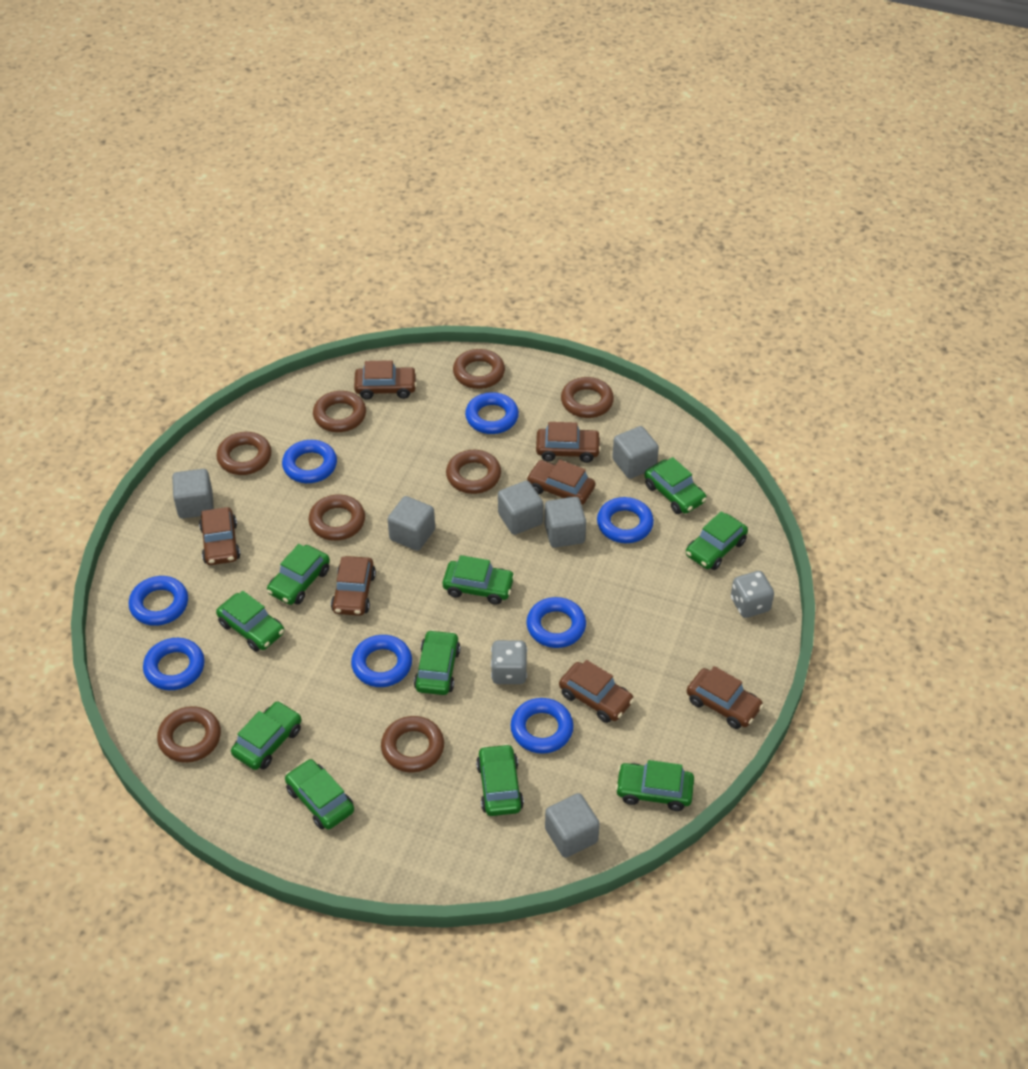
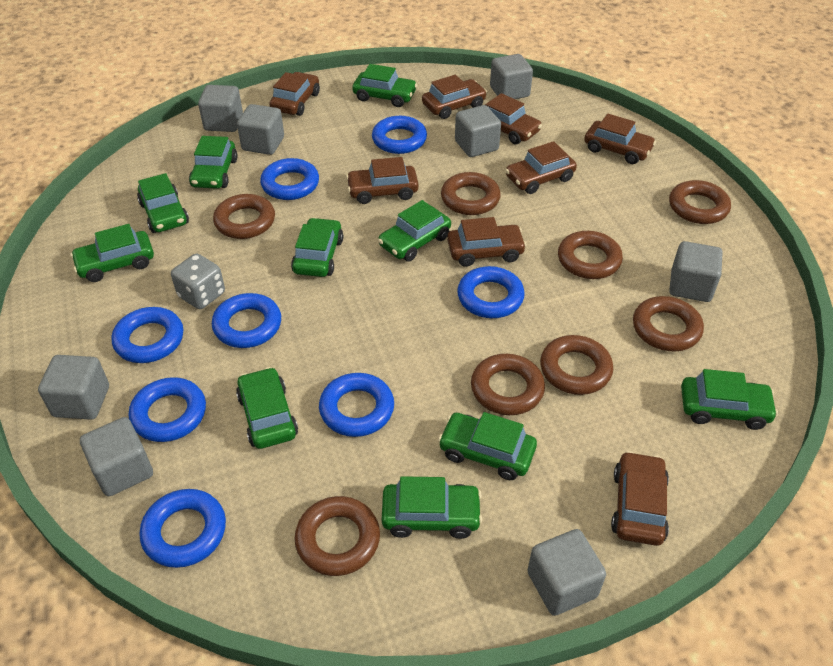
brown car: [199,507,241,565] [331,556,376,616] [354,360,417,400] [526,460,595,505] [536,422,601,463] [559,660,634,723] [687,666,764,729] = 7 -> [269,72,320,116] [346,157,419,204] [422,75,487,119] [447,217,527,267] [485,93,542,144] [505,141,577,194] [584,114,656,164] [611,451,669,546] = 8
grey cube: [172,469,214,519] [388,496,435,551] [498,481,543,535] [544,497,586,548] [545,793,600,858] [612,426,659,479] = 6 -> [38,355,109,420] [80,417,153,496] [198,85,243,132] [237,104,284,155] [455,105,501,157] [490,54,533,99] [527,529,606,616] [669,241,722,302] = 8
grey dice: [491,640,527,684] [731,571,774,618] = 2 -> [171,254,225,309] = 1

